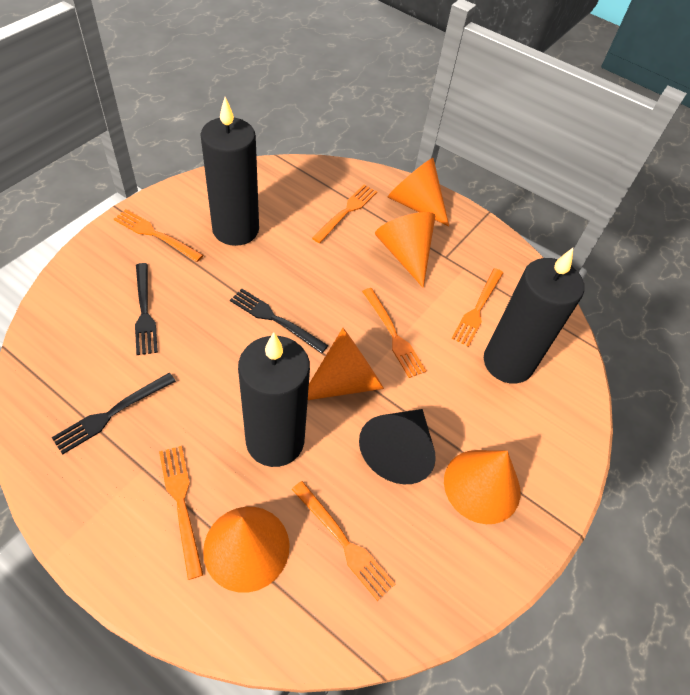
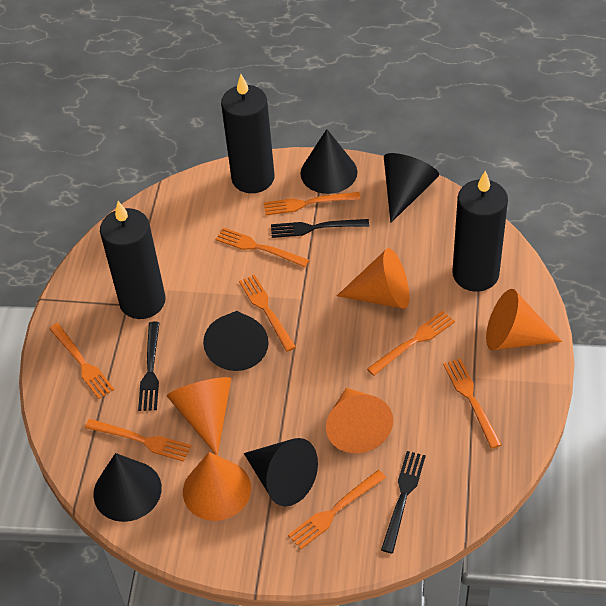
black cone: [359,409,436,484] = 1 -> [93,453,162,522] [203,311,269,371] [244,438,318,507] [300,129,357,194] [384,153,439,223] = 5
orange fork: [114,209,204,262] [159,446,203,580] [292,481,395,601] [312,185,377,243] [362,288,426,378] [451,268,503,347] = 6 -> [49,323,114,399] [85,419,191,462] [216,228,309,267] [239,275,296,352] [264,192,360,215] [288,470,386,549] [367,311,455,376] [443,358,502,449] = 8

